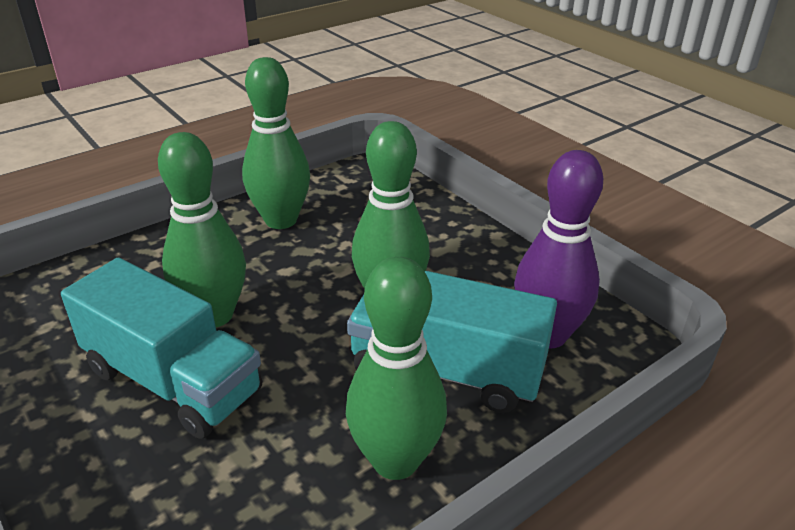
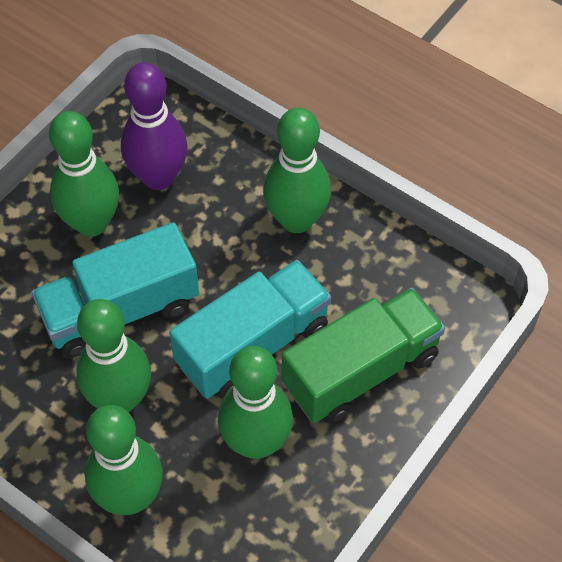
green bowling pin: [158,132,246,327] [242,57,310,229] [346,256,447,480] [352,121,430,289] = 4 -> [49,111,119,237] [76,299,151,413] [85,405,163,515] [218,346,293,459] [263,107,331,233] = 5
green truck: none = 0 -> [282,288,445,424] = 1

